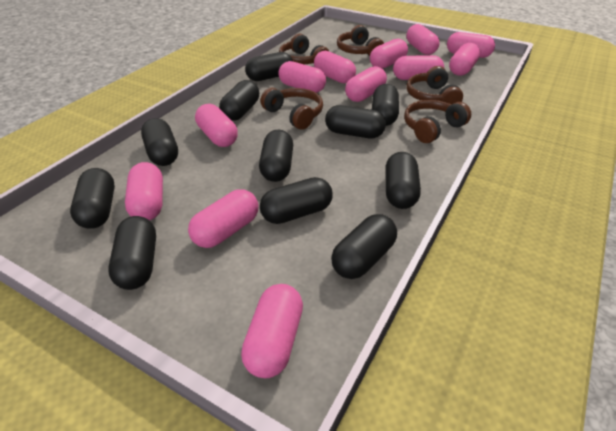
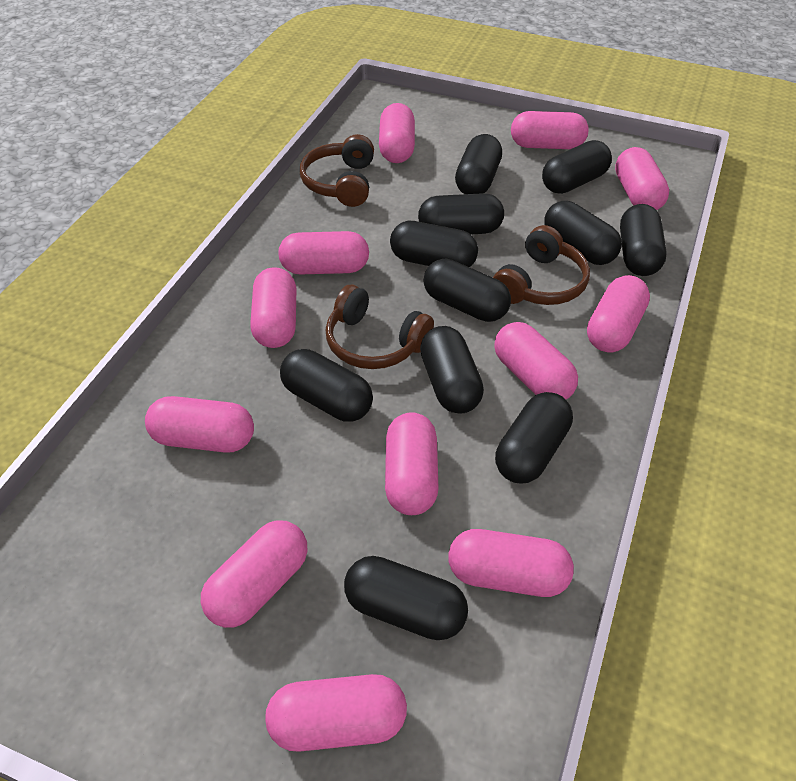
brown headphones: [260,88,323,129] [279,34,329,64] [337,25,384,56] [404,100,471,143] [406,66,463,104] = 5 -> [300,134,374,207] [326,285,434,369] [493,225,590,305] = 3

